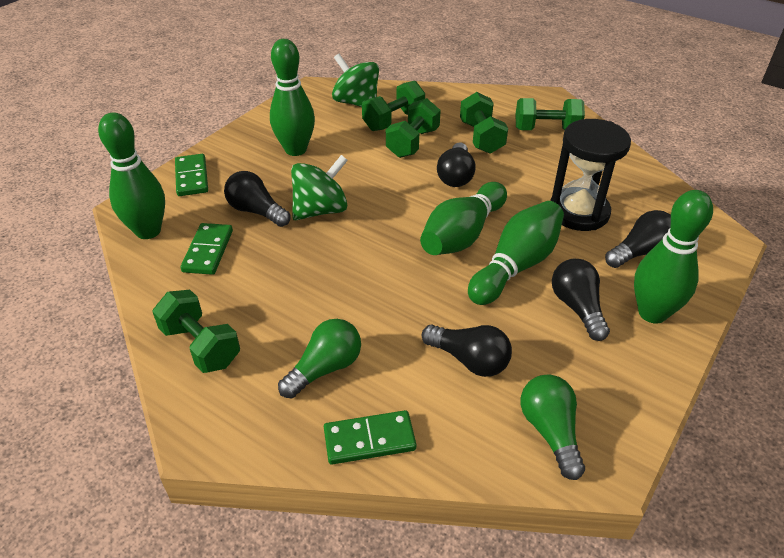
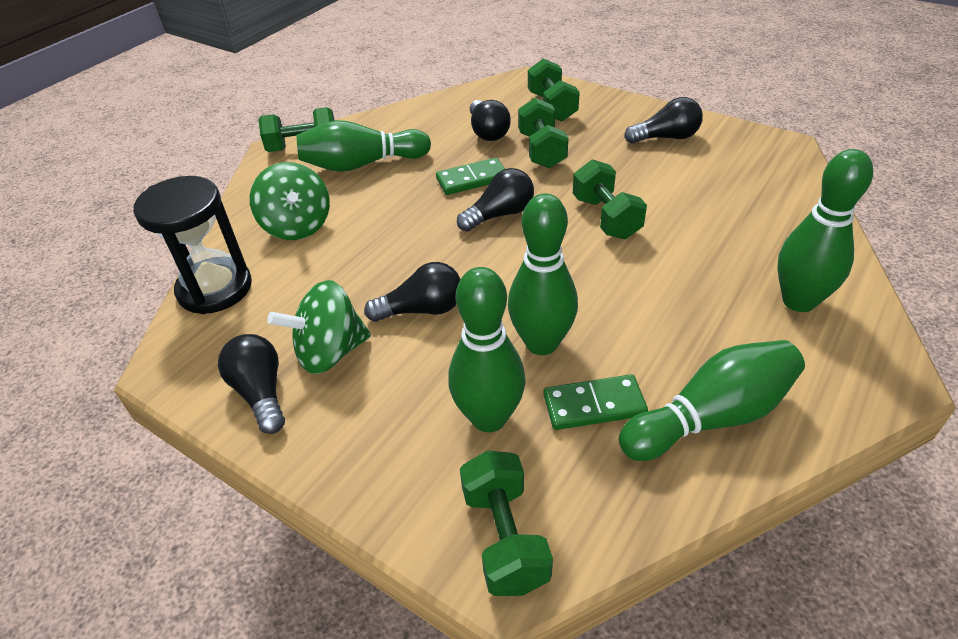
green domino: [175,154,208,196] [181,223,233,275] [324,410,416,465] = 3 -> [436,158,505,195] [543,374,648,430] = 2
green light bulb: [278,319,361,398] [521,374,585,480] = 2 -> none = 0

